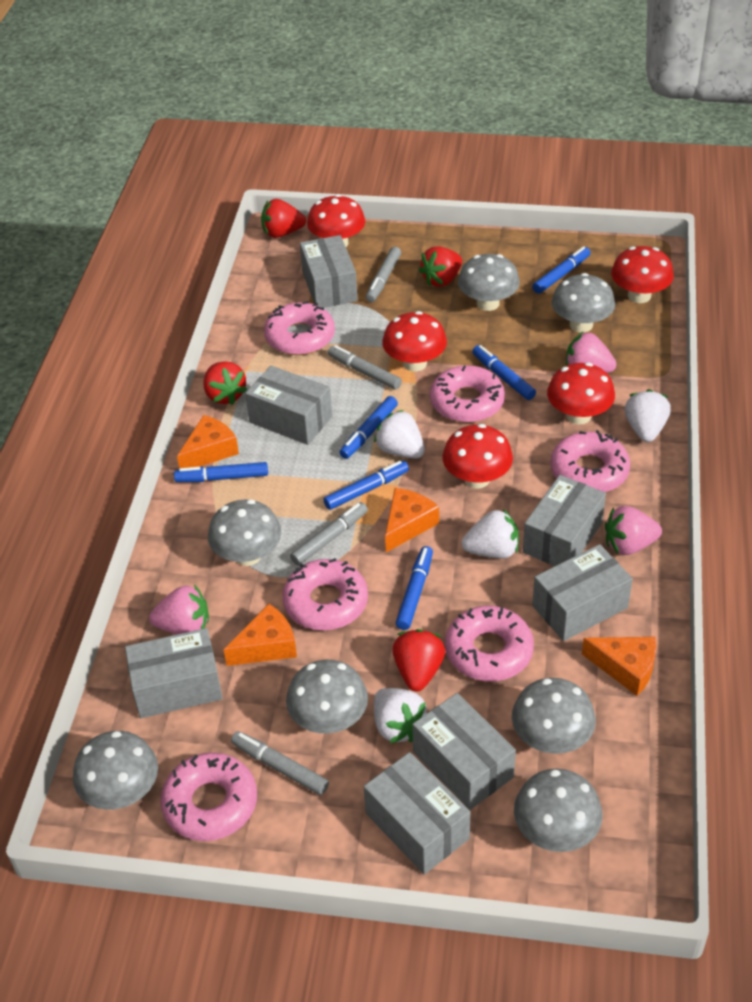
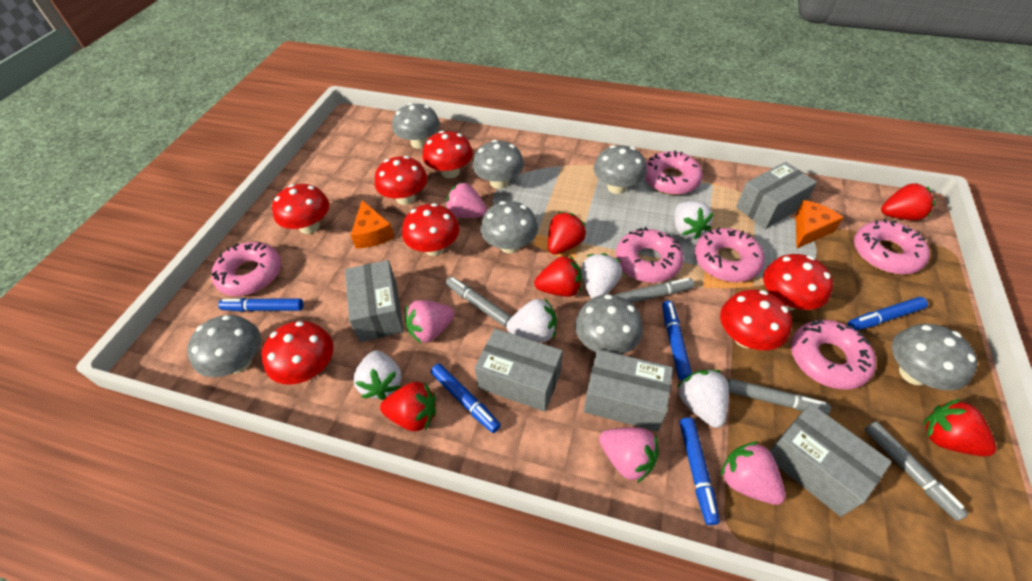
blue marker: [174,462,268,482] [323,461,409,510] [339,396,398,459] [396,546,433,630] [472,345,536,400] [532,246,591,294] = 6 -> [218,298,303,312] [431,363,501,433] [662,301,692,381] [679,417,720,525] [847,297,928,331] = 5
grey box: [125,628,223,718] [245,366,332,445] [300,235,358,308] [364,752,470,875] [412,693,516,810] [523,475,606,566] [532,544,633,641] = 7 -> [345,260,404,342] [475,329,563,412] [584,349,673,432] [736,162,817,229] [769,403,892,517] = 5
orange cheese: [177,415,239,469] [224,604,297,666] [385,488,439,552] [582,637,657,696] = 4 -> [351,200,394,248] [796,200,844,249] = 2
pink strawberry: [149,585,209,634] [566,331,617,373] [605,506,662,555] = 3 -> [405,300,455,343] [445,182,487,218] [599,427,659,483] [721,441,785,505] = 4
red mushroom: [307,194,365,247] [382,311,447,372] [443,424,513,489] [547,362,615,424] [611,246,674,303] = 5 -> [262,321,333,385] [272,184,329,234] [375,156,428,205] [402,203,459,256] [423,131,473,178] [720,290,792,350] [763,254,833,310] = 7
red strawberry: [203,361,247,405] [261,199,306,238] [392,629,445,691] [419,246,462,287] = 4 -> [380,382,436,431] [534,255,582,297] [548,212,587,254] [881,183,935,220] [923,399,996,456] = 5
white strawberry: [374,410,425,459] [374,688,427,743] [461,509,519,559] [625,389,671,442] = 4 -> [353,350,402,400] [506,299,557,342] [581,253,622,299] [674,201,714,240] [677,370,729,428] = 5

